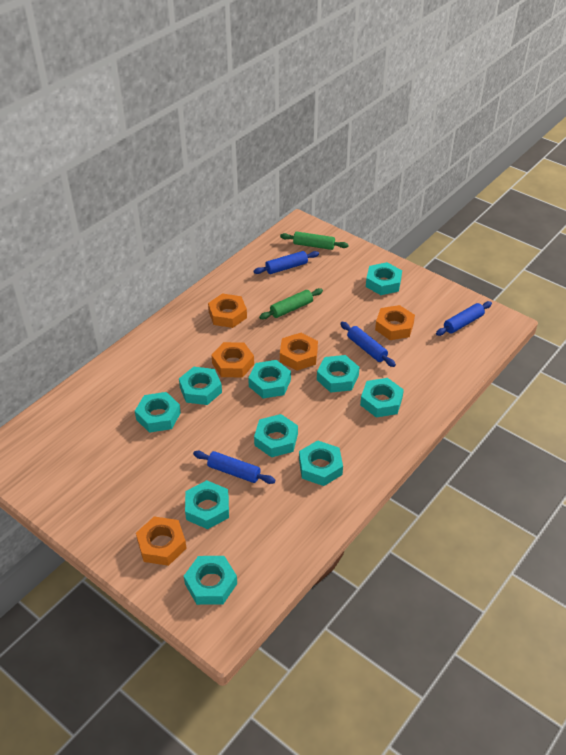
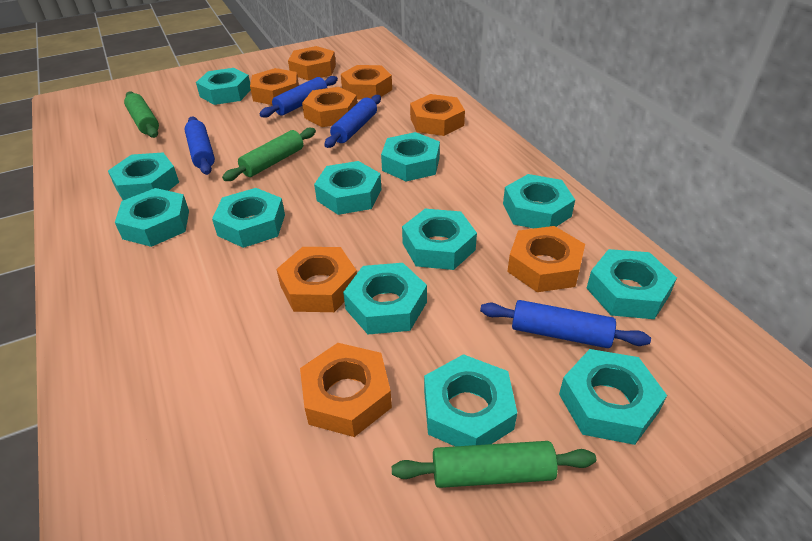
green rolling pin: [259,288,323,319] [280,231,349,250] = 2 -> [124,91,159,138] [222,128,316,181] [392,441,596,488] = 3
orange nut: [136,516,187,566] [208,293,247,328] [211,342,254,378] [280,333,318,371] [375,305,415,340] = 5 -> [250,68,299,105] [276,247,357,312] [288,46,336,81] [300,343,392,437] [302,87,357,127] [341,65,392,99] [410,94,465,136] [507,226,585,292] = 8
turquoise nut: [135,392,181,433] [179,367,222,405] [184,556,237,605] [185,480,229,529] [248,360,291,399] [254,414,298,457] [299,440,343,486] [317,355,360,393] [360,378,404,418] [366,262,402,295] = 10 -> [108,152,179,200] [115,188,189,247] [196,68,251,105] [212,188,285,248] [314,161,381,215] [343,263,427,334] [381,132,440,182] [402,209,477,270] [424,354,517,446] [503,174,575,228] [559,349,667,445] [587,249,677,319] = 12

